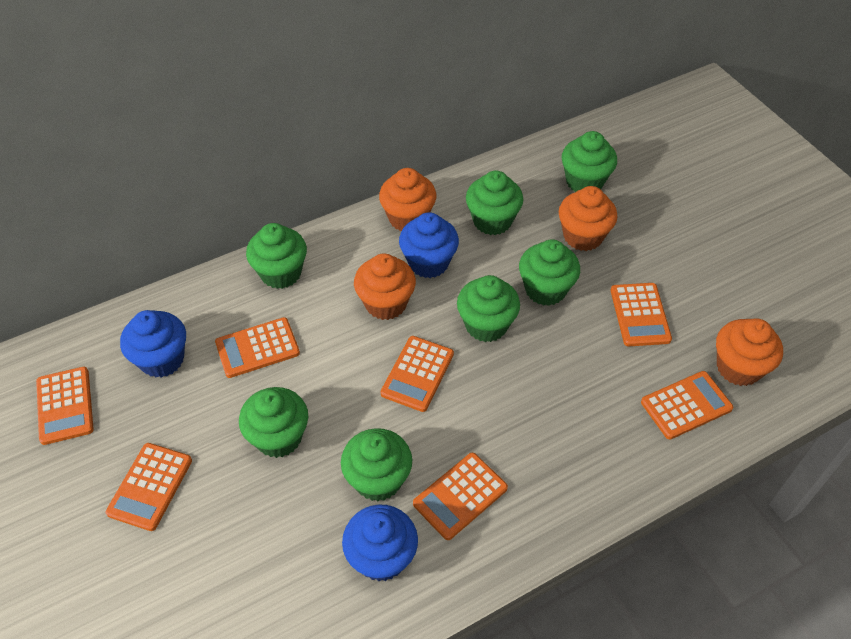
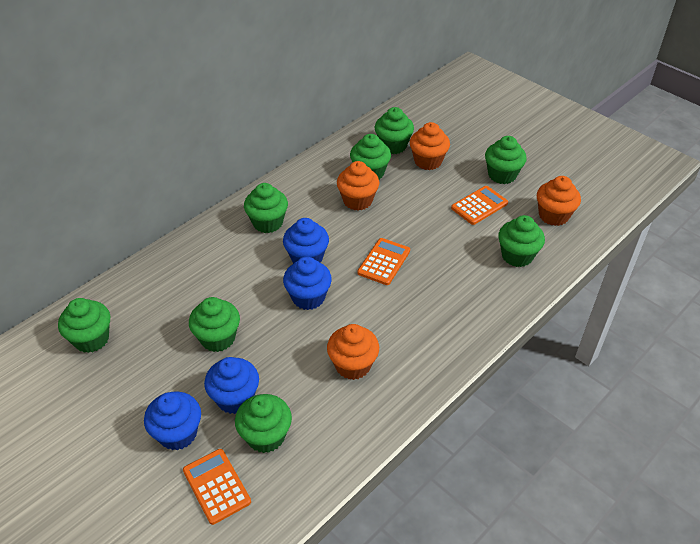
blue cupcake: [120,310,186,378] [342,505,418,581] [399,212,459,278] = 3 -> [144,392,201,450] [204,357,259,414] [283,218,329,264] [283,257,332,310] = 4
green cupcake: [239,387,308,458] [246,223,307,289] [341,428,412,501] [457,275,520,342] [466,170,523,235] [519,239,580,306] [561,131,617,192] = 7 -> [58,298,110,353] [189,297,240,352] [235,394,292,453] [244,183,288,233] [350,134,391,180] [375,107,414,154] [485,136,527,184] [498,215,545,267] = 8
orange calculator: [36,367,94,445] [106,443,192,531] [215,317,300,378] [380,336,454,412] [413,452,508,540] [611,283,672,346] [641,371,733,439] = 7 -> [183,449,251,525] [357,238,410,285] [451,186,508,225] = 3

